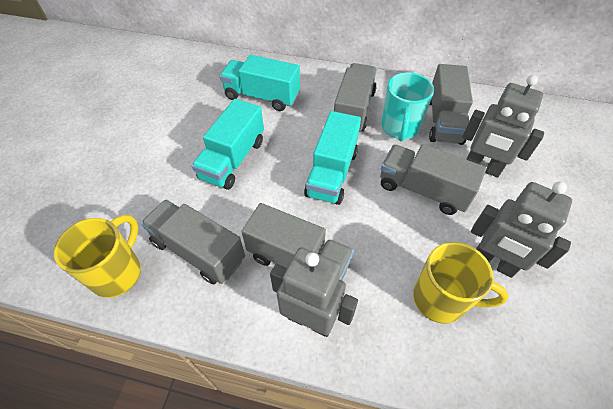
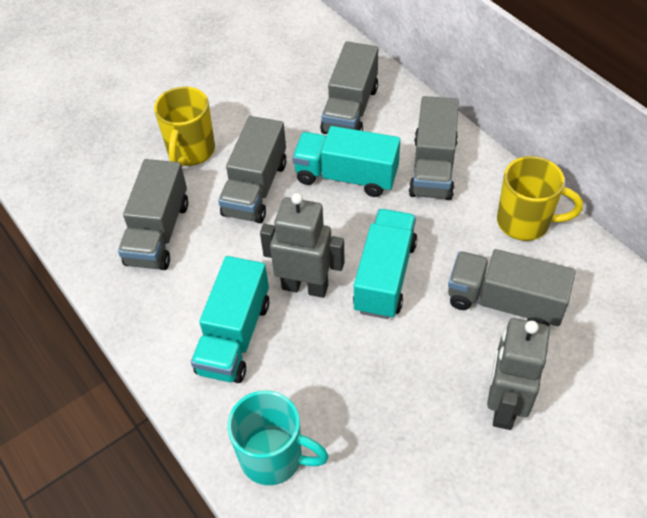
grey robot: [270,247,358,337] [462,75,544,177] [471,181,572,278] = 3 -> [260,193,345,298] [487,318,550,430] = 2

